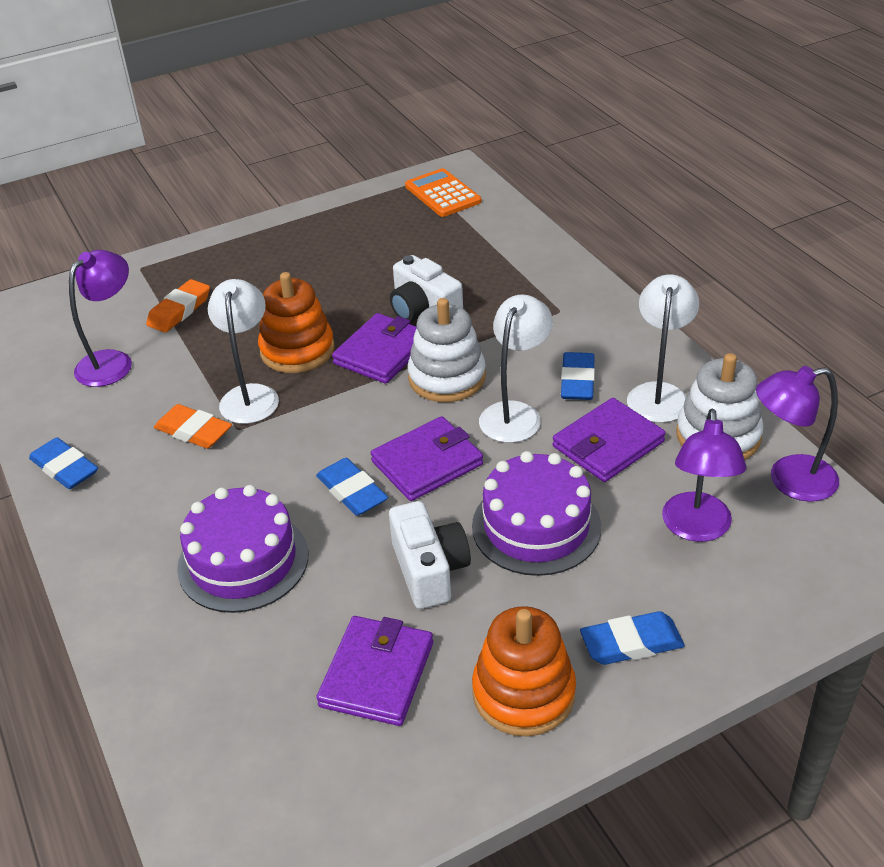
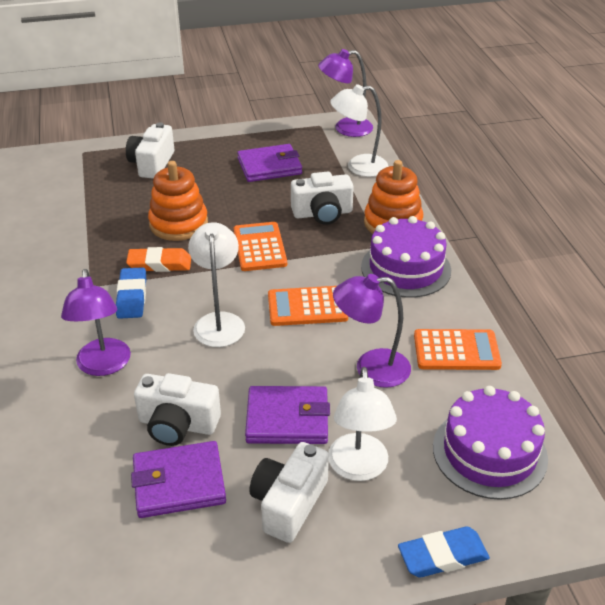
blue eraser: [29,437,98,489] [316,458,388,516] [561,352,595,400] [580,611,685,665] = 4 -> [116,267,146,319] [398,526,490,577] = 2
orange calculator: [405,168,481,217] = 1 -> [234,222,287,271] [268,286,348,326] [414,329,502,370] = 3
orange eraser: [146,279,210,333] [154,404,232,449] = 2 -> [126,247,191,272] = 1
purple wallet: [316,616,433,726] [332,313,417,384] [371,416,483,501] [553,398,665,482] = 4 -> [131,441,226,518] [237,144,302,182] [245,386,330,444] = 3
white camera: [389,501,471,609] [390,255,463,322] = 2 -> [126,122,174,179] [134,373,221,446] [249,442,329,543] [291,172,354,225] = 4
white stacking toy: [408,298,486,402] [676,353,764,460] = 2 -> none = 0

